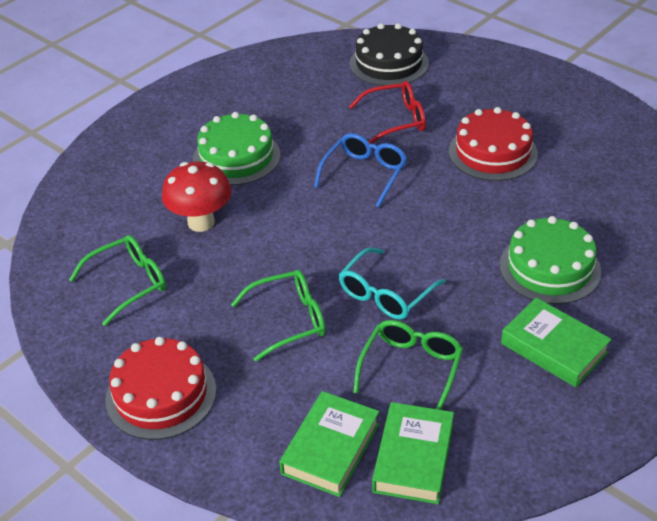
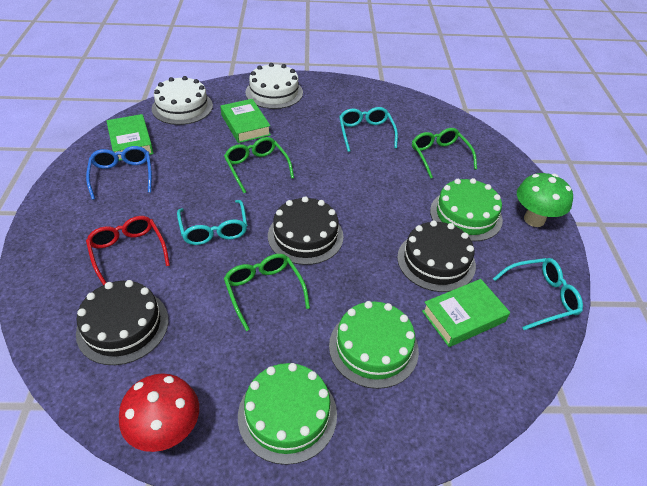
black cake: [350,23,429,86] = 1 -> [76,280,168,365] [268,196,343,265] [397,220,476,292] = 3
green cake: [193,112,280,185] [500,216,601,304] = 2 -> [238,363,337,465] [329,301,419,389] [430,178,503,242] = 3
green mushroom: none = 0 -> [517,173,573,227] = 1
red cake: [105,337,216,440] [449,107,538,181] = 2 -> none = 0
turquoise glasses: [339,248,446,320] = 1 -> [177,200,247,245] [339,107,398,152] [493,258,583,330] = 3
white cake: none = 0 -> [152,76,213,125] [245,63,303,109] = 2

